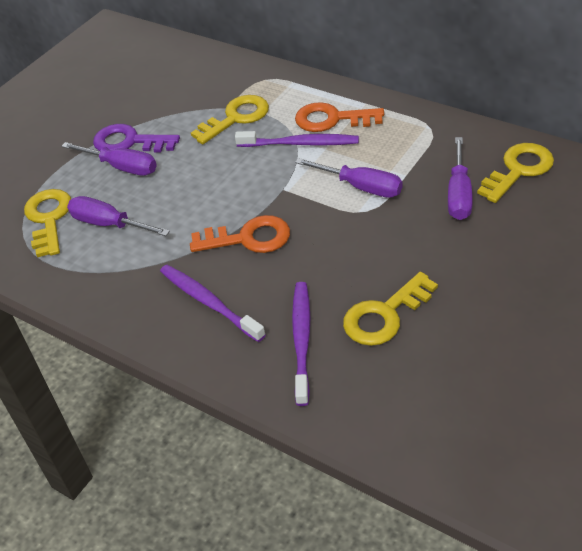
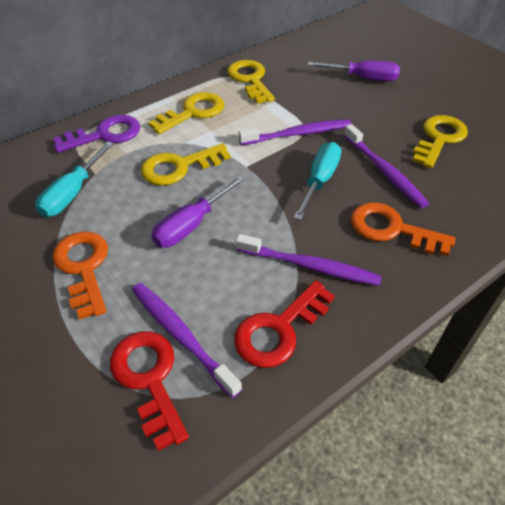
purple screwdriver: [61,142,157,175] [67,196,170,236] [295,158,403,198] [448,137,473,220] = 4 -> [151,175,245,247] [308,60,400,81] = 2
purple toothbrush: [160,265,266,342] [235,131,359,147] [292,282,310,406] = 3 -> [132,283,242,398] [236,234,382,286] [239,119,352,145] [344,124,429,208] = 4
red key: none = 0 -> [110,331,189,451] [234,280,335,368] = 2
turquoise screwdriver: none = 0 -> [35,141,114,217] [294,142,341,220] = 2

